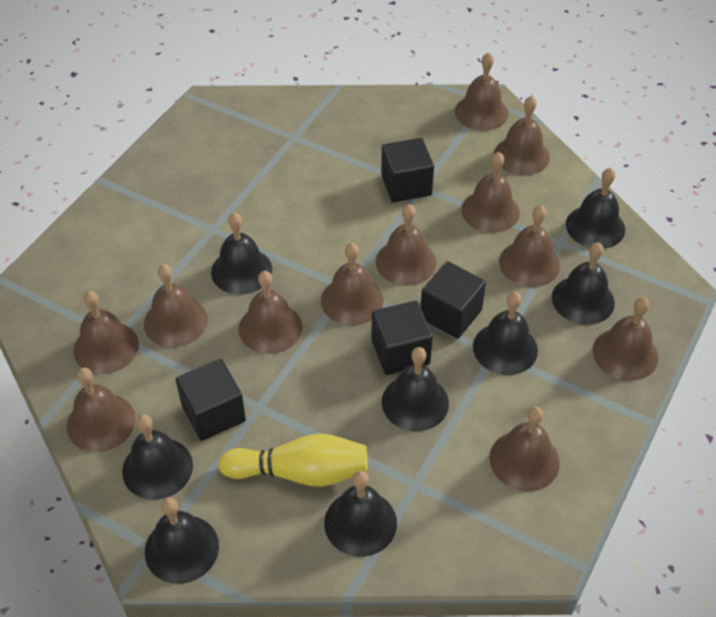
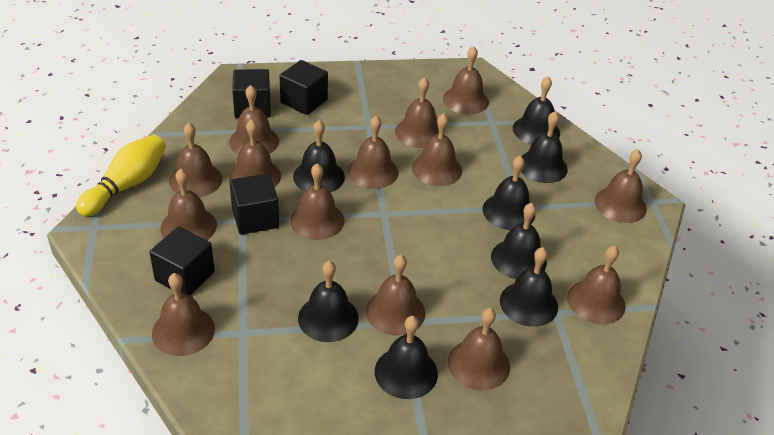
brown bell: [67,368,136,452] [73,291,139,374] [144,264,208,347] [239,271,302,354] [321,243,383,325] [376,204,436,286] [455,52,509,131] [461,152,520,233] [489,406,560,492] [494,96,550,175] [499,205,560,287] [593,297,658,381] = 12 -> [152,273,215,356] [160,169,217,240] [169,123,222,197] [229,85,279,154] [229,119,281,188] [290,163,344,240] [348,115,398,189] [366,255,425,336] [395,77,439,148] [412,113,462,186] [443,46,489,114] [448,308,510,391] [567,245,626,324] [594,149,647,223] = 14

